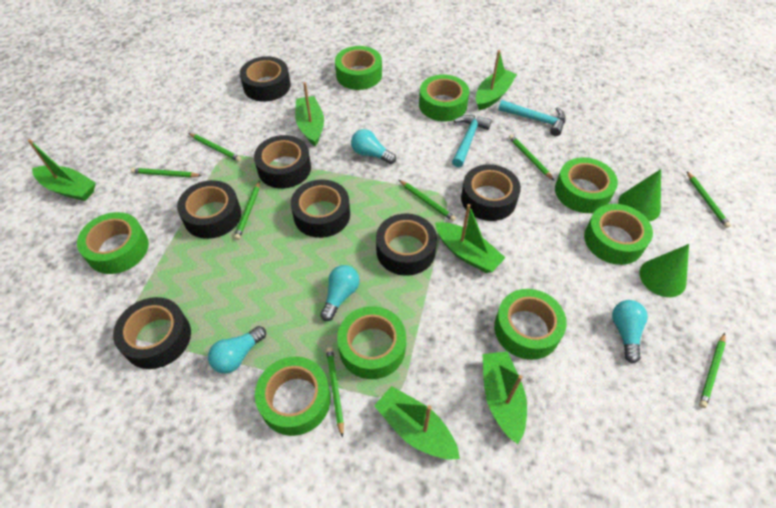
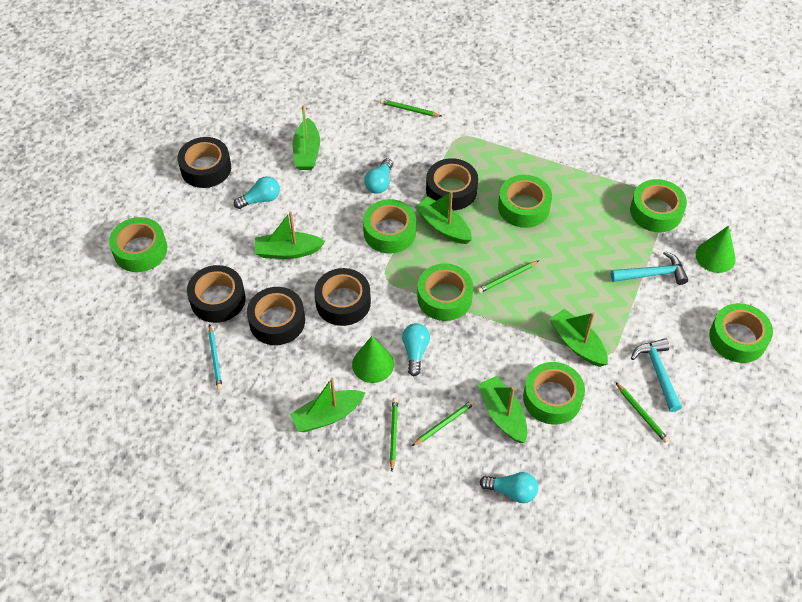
black tape: [113,297,191,369] [177,180,241,239] [240,56,291,102] [254,135,311,189] [291,179,350,238] [376,214,437,276] [461,164,521,221] = 7 -> [178,137,231,188] [187,265,246,323] [247,287,305,345] [314,268,371,326] [426,158,478,210] = 5
green pencil: [131,168,202,178] [189,133,241,162] [234,181,260,240] [326,347,344,438] [399,180,456,221] [509,135,554,181] [687,171,731,228] [699,333,726,408] = 8 -> [380,99,441,117] [390,398,398,471] [412,400,475,446] [477,261,538,293] [616,382,669,443] = 5
green tape: [77,212,149,274] [255,357,331,436] [335,46,382,90] [337,306,406,379] [419,75,469,121] [494,289,567,360] [555,157,618,213] [584,204,653,265] = 8 -> [109,217,167,272] [363,199,416,253] [417,263,473,321] [498,175,552,228] [523,362,585,425] [630,179,687,232] [709,303,773,363] = 7
turquoise pencil: none = 0 -> [208,324,222,390] = 1

